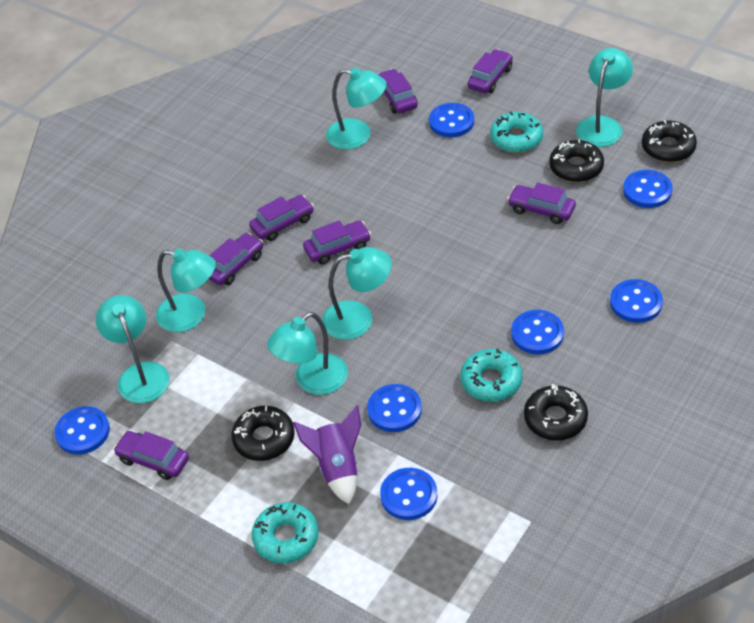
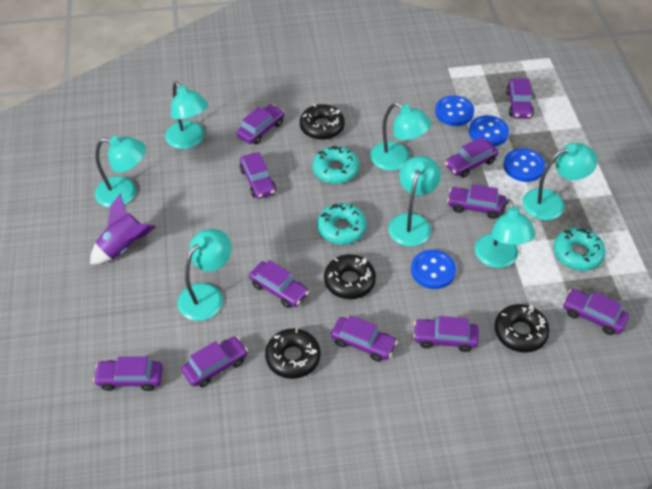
blue button: [54,406,110,455] [367,384,422,432] [380,468,437,520] [429,103,474,137] [511,310,564,355] [610,279,663,323] [623,170,672,208] = 7 -> [411,250,456,289] [435,96,474,126] [469,115,509,147] [503,148,545,182] = 4
purple car: [113,431,189,480] [209,233,263,285] [249,195,314,241] [303,220,371,264] [377,69,418,114] [468,49,513,93] [507,182,576,224] = 7 -> [93,356,163,391] [182,336,248,387] [237,104,285,144] [240,152,276,199] [249,260,309,308] [331,315,398,362] [413,316,479,352] [445,137,498,178] [447,184,507,219] [506,78,534,119] [563,289,629,335] = 11
turquoise lamp: [96,295,170,403] [156,248,216,332] [267,312,348,395] [322,247,392,340] [326,68,387,149] [576,48,633,147] = 6 -> [95,136,146,208] [165,81,208,149] [177,229,232,321] [370,102,431,171] [388,156,441,246] [475,199,536,268] [522,143,598,220] = 7

